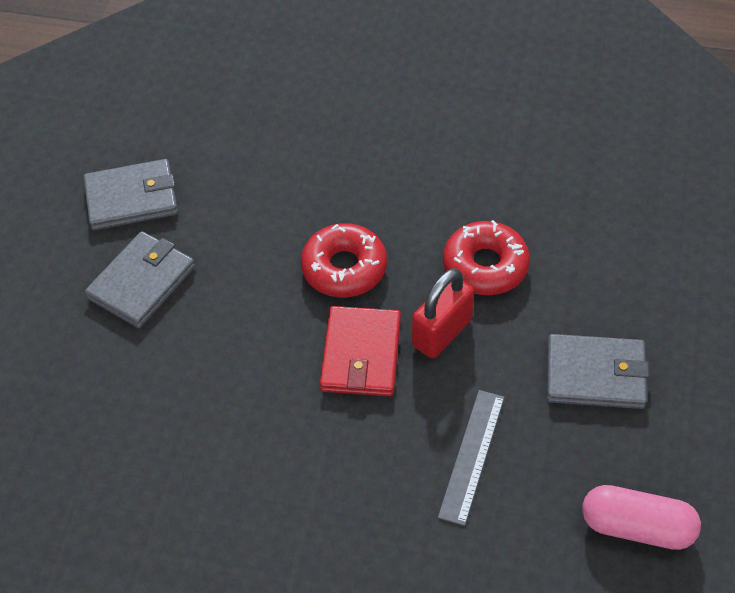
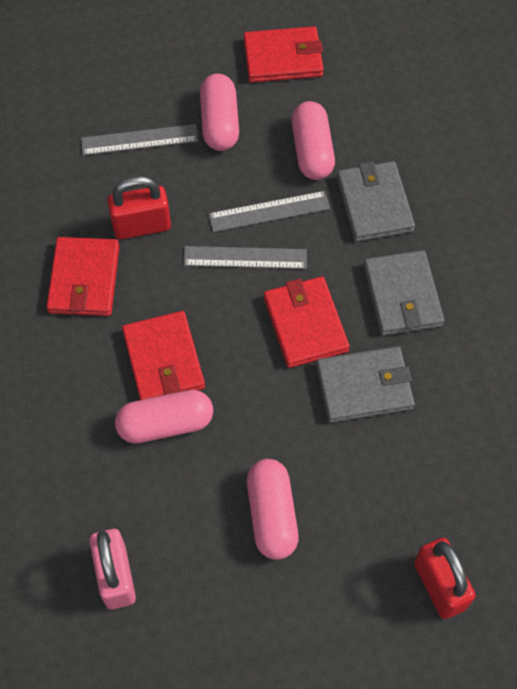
grey ruler: [438,390,505,526] = 1 -> [81,124,199,156] [183,246,307,269] [209,191,330,232] = 3
pink capsule: [582,485,701,550] = 1 -> [115,390,213,444] [200,74,239,151] [247,459,299,560] [291,101,335,180] = 4
pink padlock: none = 0 -> [89,529,136,609] = 1
red donut: [301,223,387,298] [443,220,530,295] = 2 -> none = 0
red padlock: [412,268,474,358] = 1 -> [107,176,171,239] [414,538,476,619] = 2
red wallet: [320,306,401,396] = 1 -> [46,237,120,316] [122,311,205,400] [244,26,323,83] [264,276,350,368] = 4

